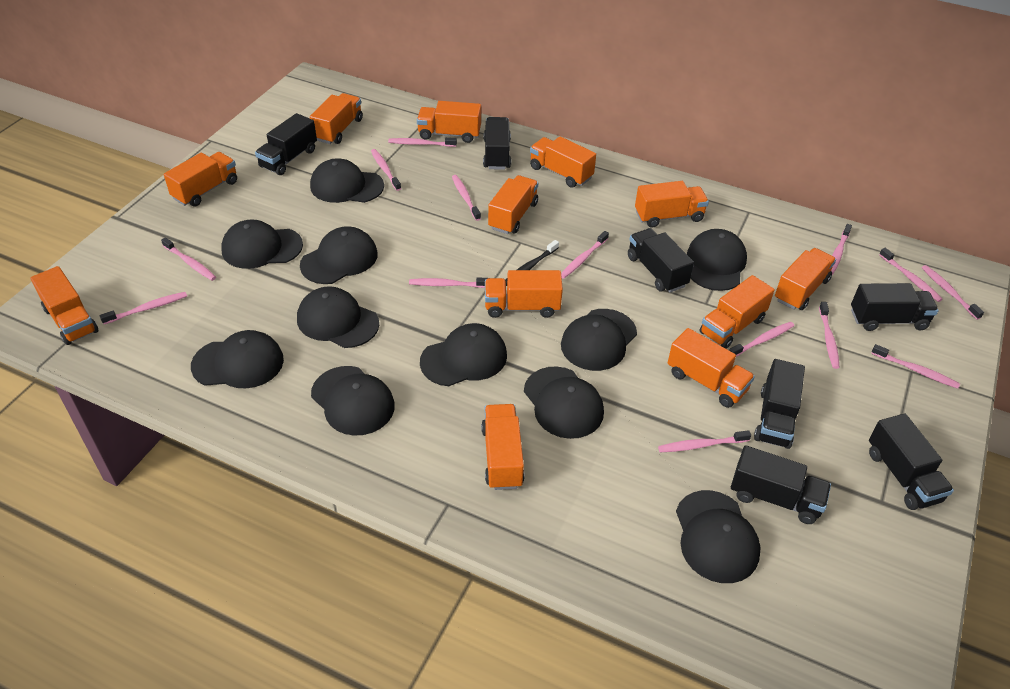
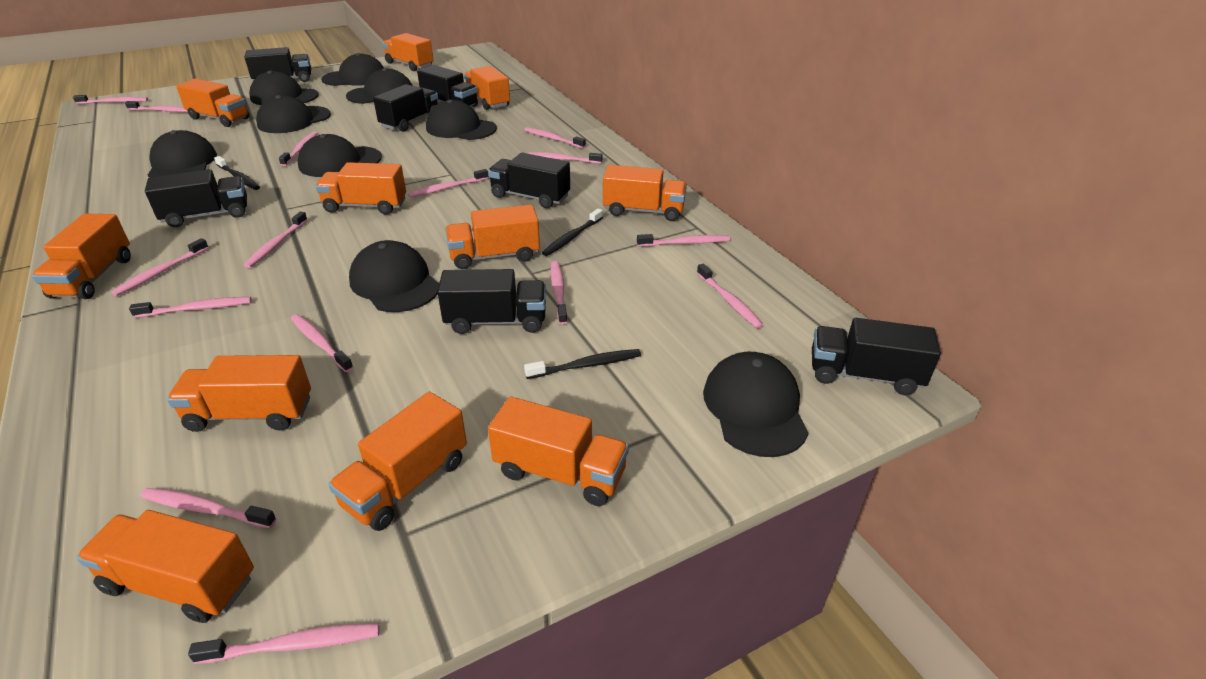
black cap: [191,330,284,388] [221,220,303,269] [297,286,379,348] [300,226,378,284] [310,158,384,203] [311,366,395,436] [420,323,507,386] [524,367,604,439] [561,309,637,371] [676,490,761,583] [687,229,747,291] = 11 -> [148,130,217,178] [249,71,319,105] [256,95,331,133] [298,134,382,177] [321,53,384,86] [346,68,413,104] [349,240,439,312] [426,99,497,140] [703,352,809,457] = 9
black toothbrush: [505,240,559,286] = 1 -> [214,156,260,190] [524,349,641,379] [542,208,603,256] = 3
orange truck: [31,266,98,345] [164,152,237,207] [310,93,363,144] [417,101,481,143] [481,404,525,490] [485,270,563,318] [488,175,538,234] [530,136,596,188] [635,181,709,228] [668,328,755,408] [699,275,775,349] [775,248,836,310] = 12 -> [32,214,131,299] [76,510,254,623] [167,355,311,432] [176,79,249,127] [316,162,406,215] [328,392,467,531] [382,33,434,71] [445,205,540,269] [464,66,510,110] [488,396,629,506] [603,165,687,221] = 11
pink toothbrush: [100,292,187,324] [161,237,216,281] [371,149,401,191] [388,138,457,147] [409,277,488,288] [452,175,481,221] [561,231,609,279] [658,430,751,452] [729,322,794,357] [819,302,840,369] [831,224,852,275] [871,344,960,389] [879,248,942,302] [922,265,984,320] = 14 -> [73,95,148,104] [111,238,209,296] [125,101,188,112] [129,297,251,318] [140,488,276,528] [188,623,380,664] [244,211,308,268] [279,132,318,166] [291,314,353,372] [408,169,489,197] [525,127,586,148] [527,152,603,164] [551,261,567,325] [637,234,730,247] [697,263,763,328] = 15

